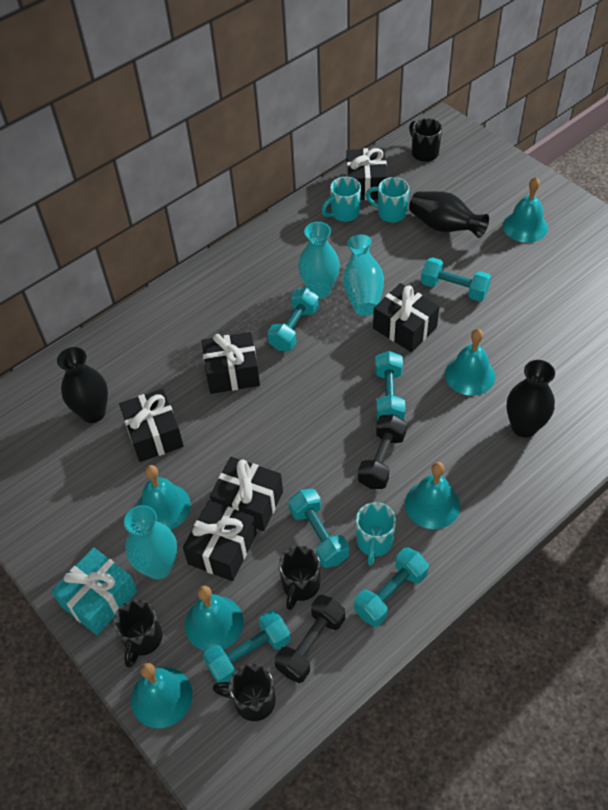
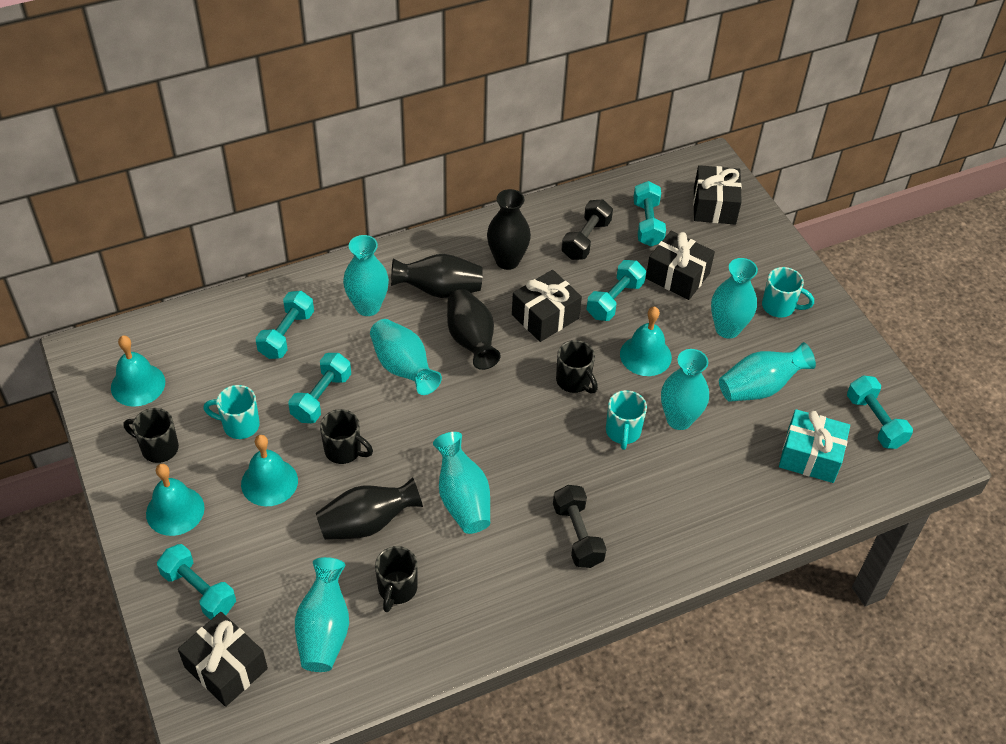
black gift: [119,388,184,462] [183,500,257,581] [201,332,260,394] [210,457,283,531] [346,148,387,200] [373,283,440,352] = 6 -> [178,612,268,707] [512,270,582,342] [646,231,715,300] [693,165,742,225] = 4
black vase: [57,347,108,423] [409,191,489,238] [507,360,555,438] = 3 -> [316,477,423,540] [391,254,483,298] [447,289,501,370] [487,189,531,270] = 4
turquoise bell: [131,663,192,728] [137,465,191,530] [185,586,243,651] [405,462,460,529] [445,329,495,396] [503,177,548,243] = 6 -> [111,335,165,407] [146,464,205,536] [241,435,298,506] [620,307,672,376] = 4
turquoise vase: [124,505,177,579] [298,222,340,299] [343,234,384,316] = 3 -> [295,557,349,672] [343,235,389,316] [370,319,442,395] [433,432,490,534] [661,349,709,430] [711,258,758,339] [719,342,816,402] = 7

